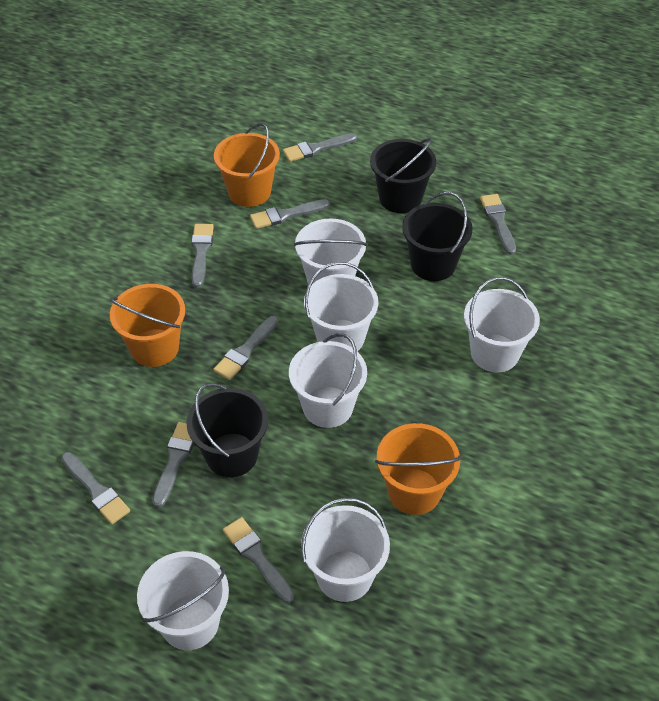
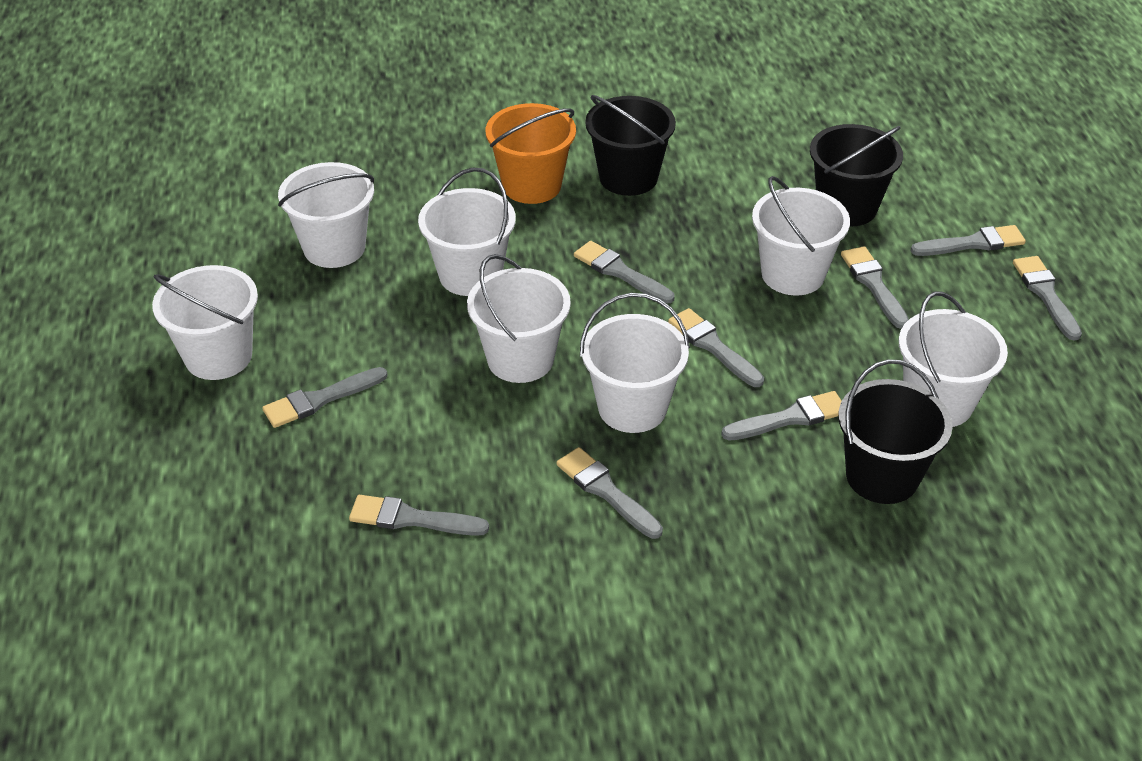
grey brush: [61,452,130,524] [152,422,194,508] [191,224,214,288] [213,316,279,380] [223,517,294,603] [250,199,330,229] [283,133,357,162] [480,194,516,255] = 8 -> [262,367,387,428] [349,495,489,536] [557,447,663,539] [574,241,674,304] [668,308,764,387] [721,391,842,441] [841,246,909,329] [911,225,1026,256] [1013,256,1082,341] = 9
orange bucket: [110,284,185,367] [214,123,280,207] [375,423,462,515] = 3 -> [485,103,576,204] = 1
white bucket: [137,551,229,650] [289,333,367,428] [294,218,367,284] [301,498,390,602] [304,262,378,351] [464,277,540,372] = 6 -> [152,265,258,380] [278,162,374,268] [418,168,516,296] [467,254,571,383] [580,293,690,433] [752,176,850,295] [899,291,1008,427] = 7

